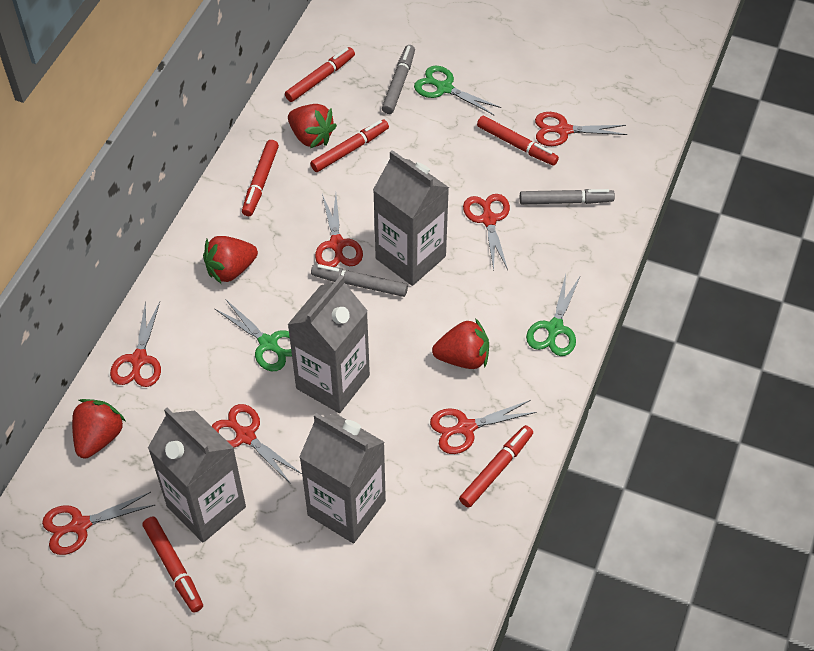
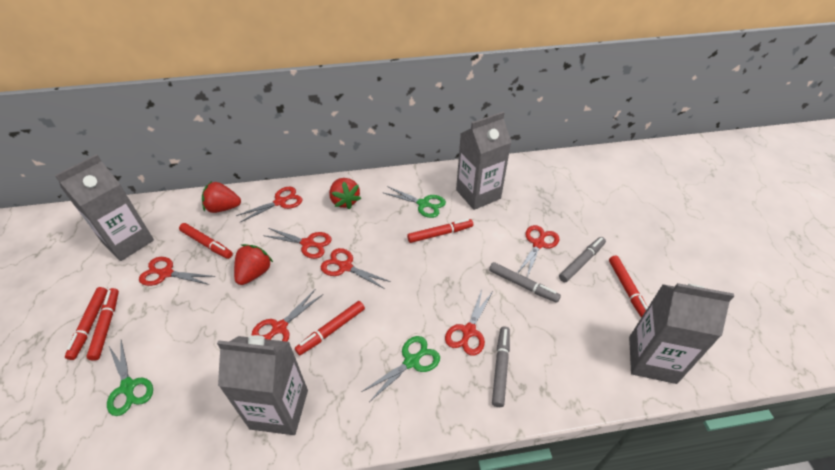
red strawberry: [72,399,125,459] [203,236,258,283] [288,104,337,148] [432,318,489,369] = 4 -> [202,181,241,213] [234,244,273,285] [329,178,361,209] = 3

